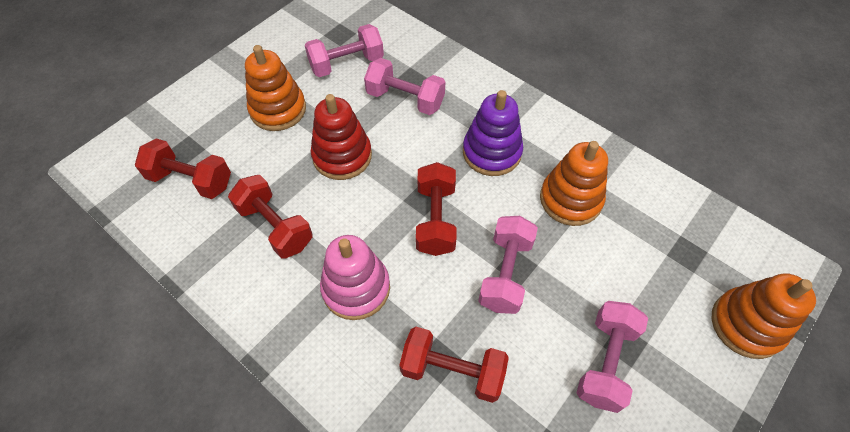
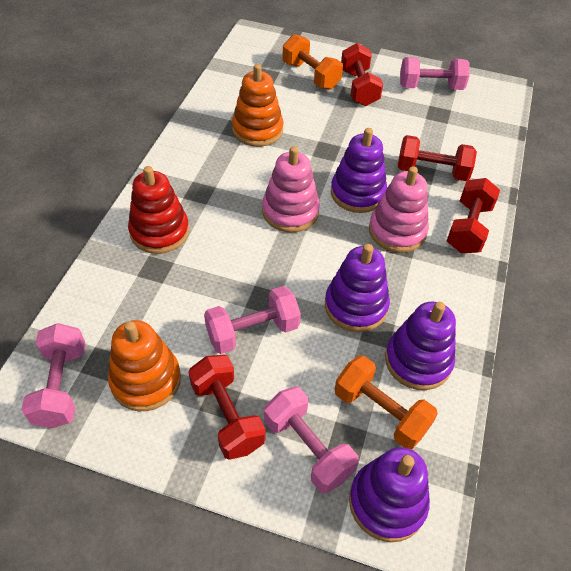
orange dumbbell: none = 0 -> [282,34,343,90] [334,355,438,449] = 2
orange stacking toy: [245,45,306,131] [540,141,608,226] [712,273,816,359] = 3 -> [108,320,181,411] [232,64,283,147] = 2
pink stacking toy: [320,235,390,320] = 1 -> [262,146,320,233] [369,166,429,253] = 2
purple stacking toy: [463,90,523,176] = 1 -> [325,244,390,332] [331,128,387,213] [349,447,430,542] [385,302,456,390] = 4

